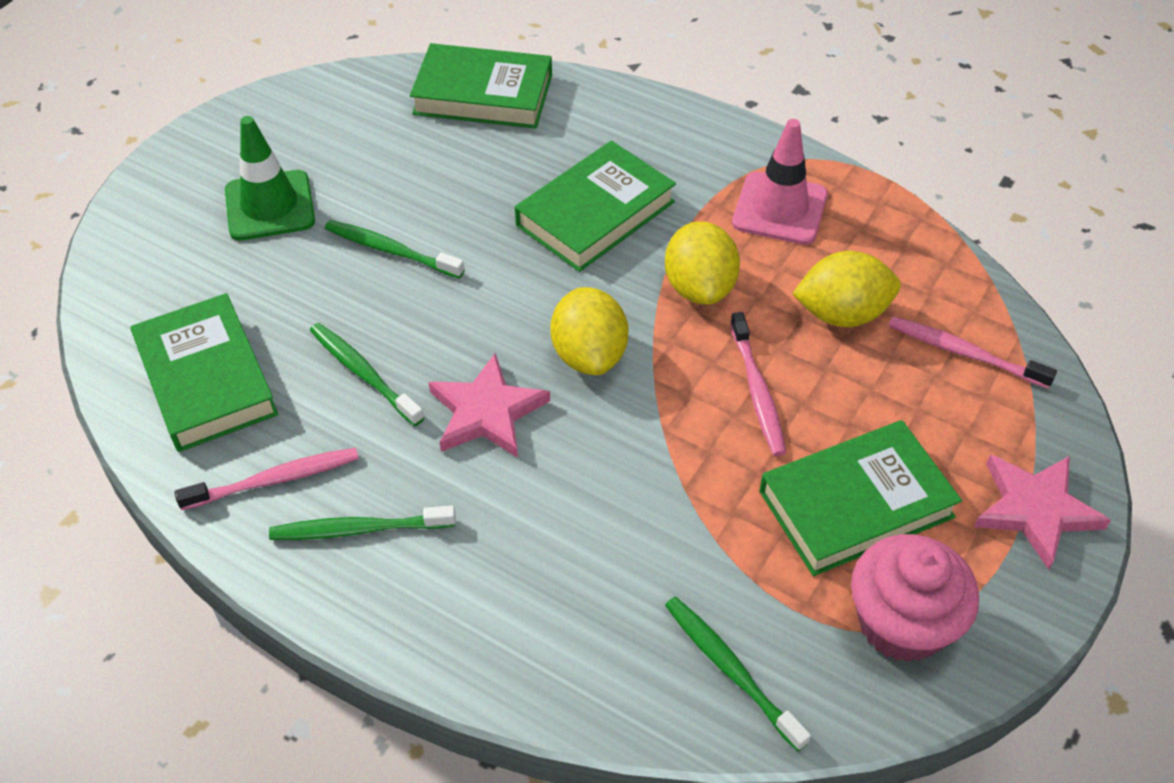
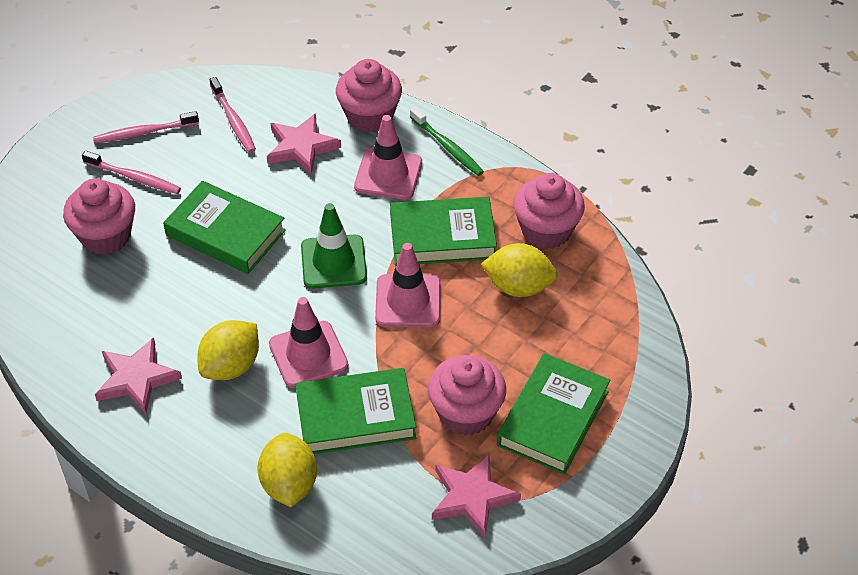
green toothbrush: [269,506,456,540] [310,323,424,426] [325,220,465,279] [665,596,811,751] = 4 -> [410,107,484,176] = 1
pink cupcake: [851,534,979,662] = 1 -> [63,178,135,255] [336,59,402,132] [428,355,506,436] [513,173,585,249] = 4
pink star: [428,353,550,458] [974,454,1111,569] = 2 -> [95,337,182,414] [267,113,341,175] [432,453,521,538] = 3
pink traffic cone: [732,119,828,245] = 1 -> [269,297,349,388] [354,115,422,200] [375,243,441,327] = 3

